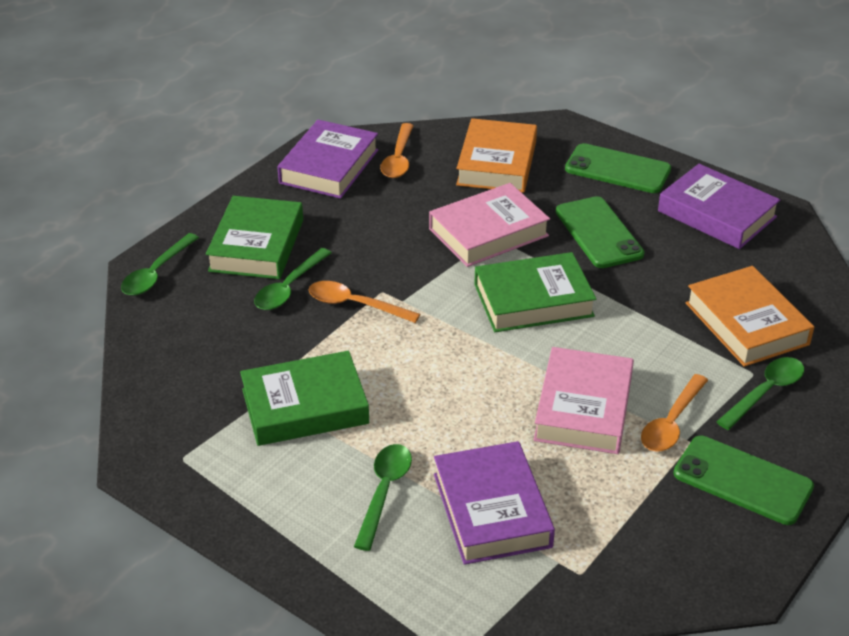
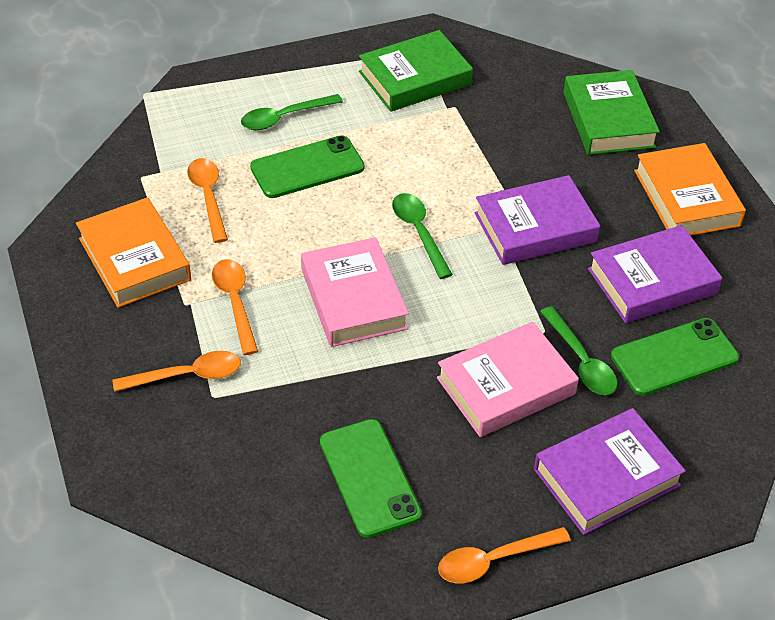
green book: [206,196,303,279] [240,351,369,446] [474,252,596,332] = 3 -> [359,30,473,112] [563,70,660,155] = 2
green spoon: [121,233,199,296] [254,248,332,310] [354,444,412,551] [716,357,804,430] = 4 -> [241,94,343,130] [392,193,453,279] [540,306,617,395] = 3
orange spoon: [309,281,420,323] [380,123,414,178] [641,374,708,452] = 3 -> [113,351,241,392] [187,158,228,243] [212,259,258,355] [438,527,571,583] = 4

